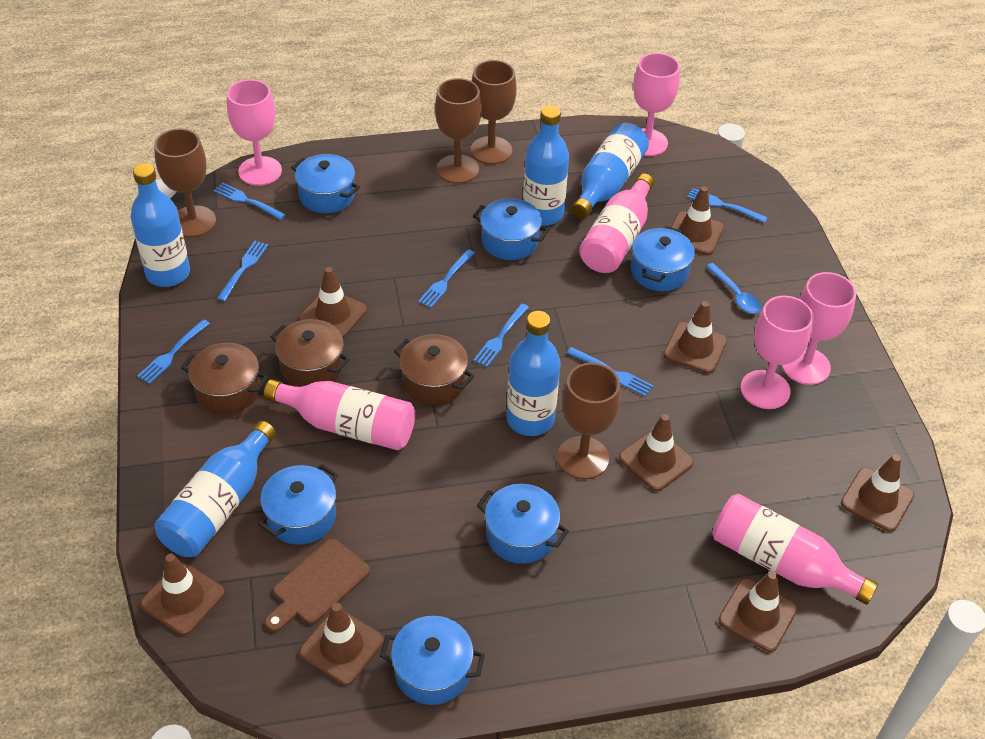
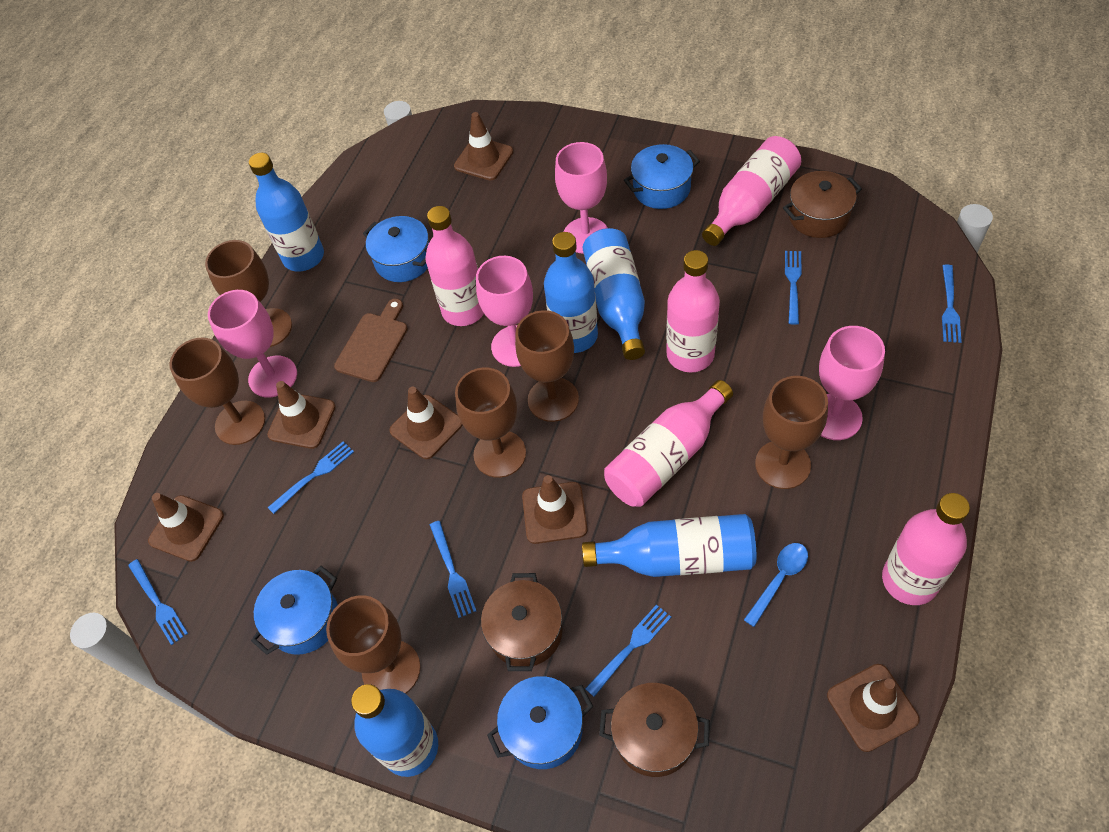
blue fork: [137,319,210,384] [213,183,286,220] [217,241,268,302] [418,249,475,308] [473,303,529,367] [567,347,654,397] [687,188,768,223] = 7 -> [128,559,188,645] [267,441,354,514] [430,521,476,618] [585,604,671,697] [785,251,802,325] [942,264,962,343] = 6
blue pot: [258,464,338,545] [291,154,360,213] [380,616,485,705] [473,198,549,260] [477,484,569,564] [631,226,695,291] = 6 -> [251,566,338,655] [363,216,429,282] [487,676,594,769] [624,144,700,209] = 4
brown goblet: [154,128,216,237] [435,78,482,184] [471,60,517,164] [557,363,620,479] = 4 -> [169,337,265,445] [205,240,292,347] [326,595,421,694] [455,367,526,478] [515,310,579,422] [755,376,828,489] = 6
brown traffic cone: [140,554,225,635] [299,267,367,338] [299,603,384,685] [619,414,694,491] [663,301,727,374] [671,186,724,255] [718,571,797,652] [841,454,914,532] = 8 -> [148,493,224,562] [267,381,336,449] [389,387,463,459] [454,112,513,181] [522,475,588,544] [827,664,920,752] = 6
pink bottle: [264,379,415,450] [579,173,654,273] [712,494,878,605] = 3 -> [426,206,484,326] [604,380,733,507] [666,250,720,372] [702,136,801,246] [882,493,970,605] = 5

